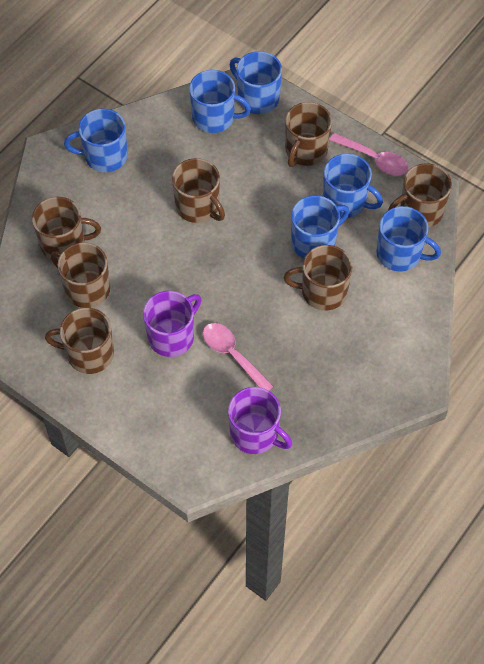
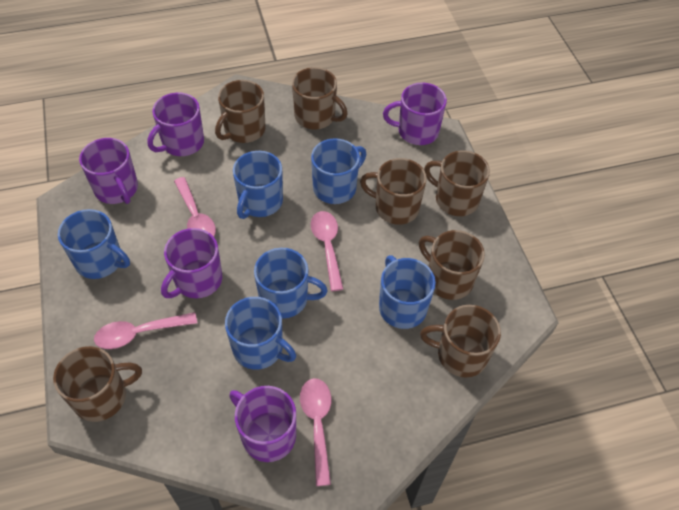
pink spoon: [203,323,274,391] [329,133,408,176] = 2 -> [94,312,197,349] [174,177,216,236] [300,378,331,486] [311,211,343,291] = 4
purple mug: [143,291,201,357] [228,387,292,454] = 2 -> [79,138,138,204] [147,93,204,156] [161,228,222,298] [229,386,296,462] [383,83,447,145] = 5

